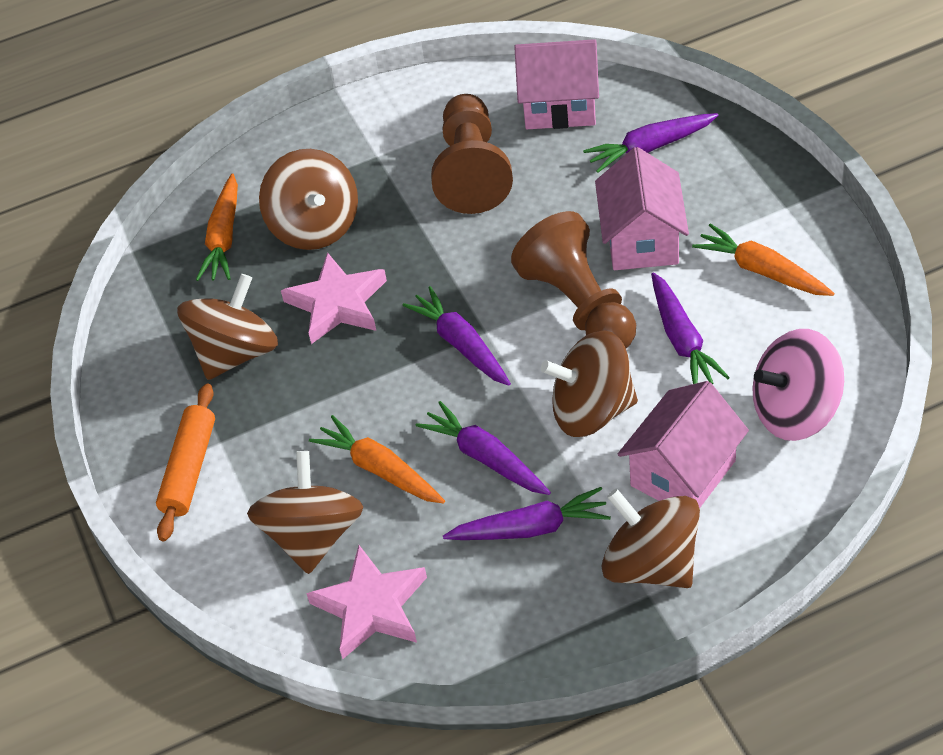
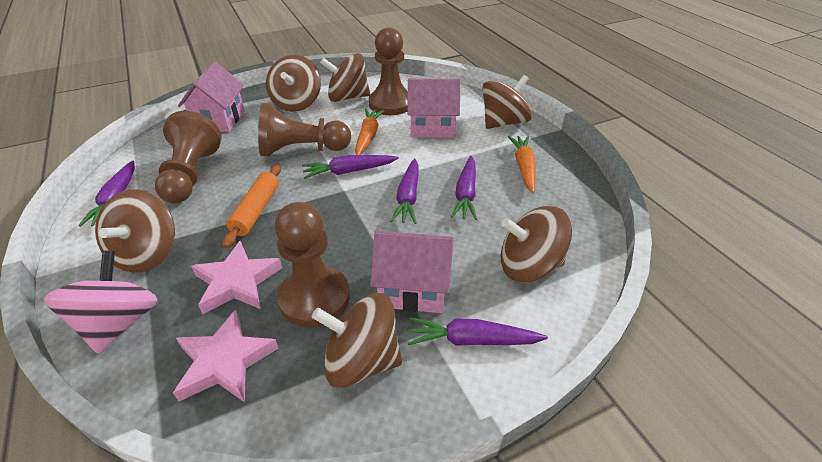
brown pawn: [431,94,513,214] [511,211,636,348] = 2 -> [155,111,222,203] [258,103,351,156] [274,202,350,327] [369,27,408,115] = 4
brown spinning top: [177,274,278,380] [247,451,364,574] [259,149,358,250] [541,330,638,437] [602,489,700,588] = 5 -> [95,189,175,273] [266,55,321,112] [312,293,402,388] [320,53,370,102] [482,75,532,129] [501,206,572,282] = 6
orange carrot: [196,173,238,281] [309,415,445,504] [692,224,834,296] = 3 -> [355,109,385,155] [508,136,536,193] = 2

